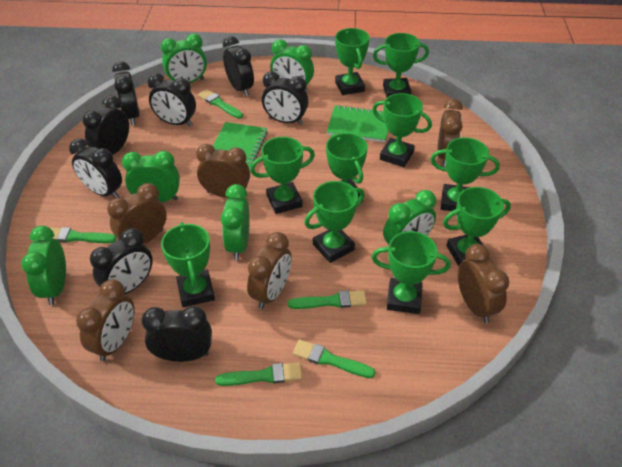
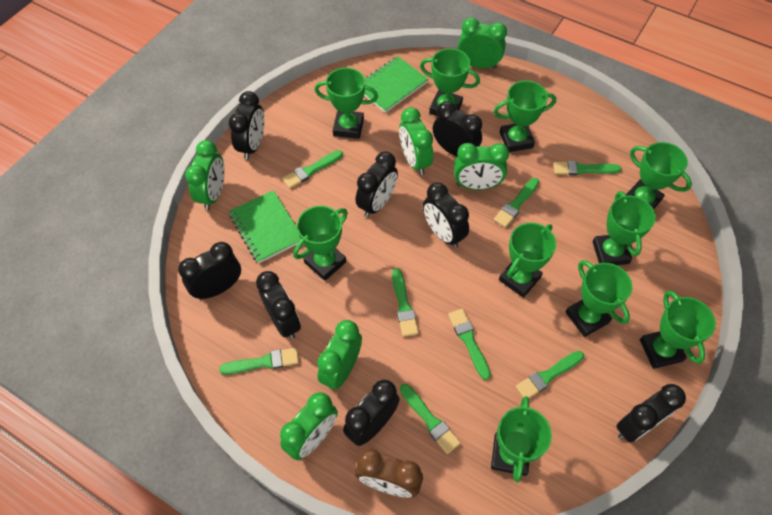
brown clock: [76,279,135,361] [107,183,167,244] [196,144,250,198] [247,232,292,309] [437,99,463,167] [458,244,509,323] = 6 -> [355,448,423,498] = 1
green brush: [49,227,116,243] [198,89,243,119] [215,362,302,386] [288,290,367,309] [293,340,376,378] = 5 -> [219,347,299,374] [282,150,343,188] [392,268,419,337] [400,384,460,454] [448,308,491,380] [494,178,539,228] [516,351,584,399] [553,161,621,175] = 8

